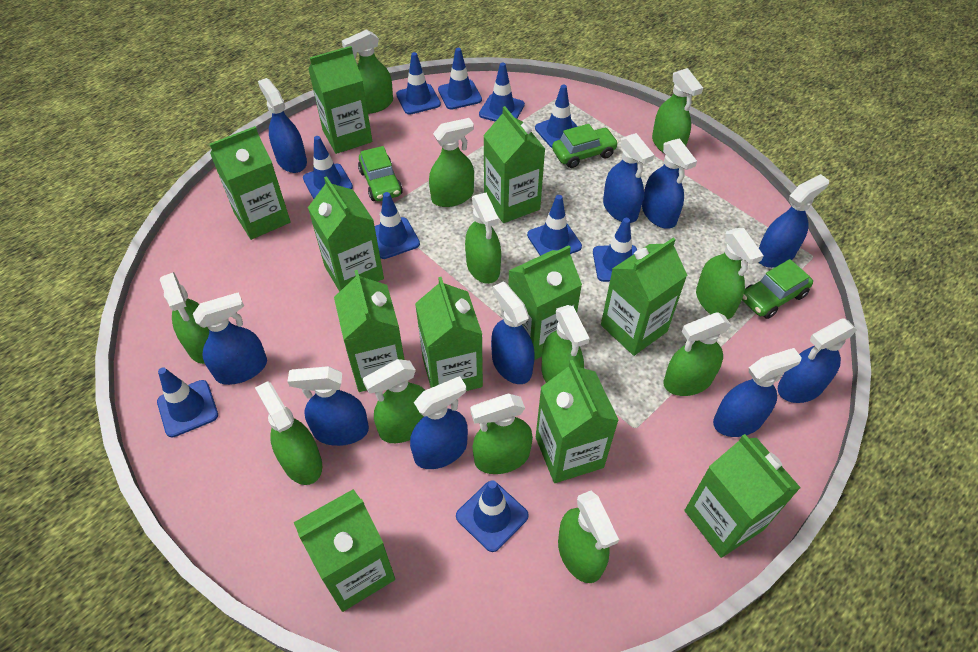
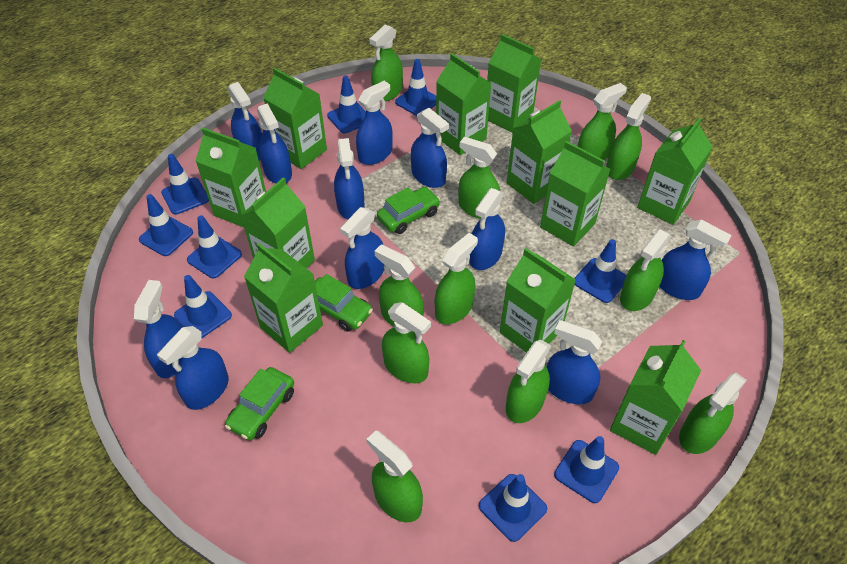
blue spray bottle: [193,292,267,385] [258,78,307,173] [287,366,369,446] [410,376,468,469] [491,281,535,384] [603,133,654,223] [642,138,697,229] [713,348,802,437] [759,174,829,268] [778,318,857,403] = 10 -> [134,280,182,378] [157,326,229,410] [228,82,262,161] [257,103,292,184] [334,138,365,219] [340,207,384,289] [356,81,393,165] [411,108,449,188] [469,188,505,270] [547,320,602,404] [659,220,731,300] = 11
blue traffic cone: [157,367,218,438] [303,136,353,199] [375,192,420,259] [396,52,441,115] [438,48,482,110] [456,480,529,552] [479,62,525,121] [527,195,582,256] [535,85,578,148] [593,218,637,282] = 10 -> [139,194,193,256] [161,154,209,215] [174,275,232,339] [187,215,242,278] [327,75,366,133] [395,59,436,116] [479,474,547,542] [554,436,619,503] [574,239,627,303] = 9
green spray bottle: [160,272,209,364] [255,381,322,485] [342,29,393,114] [363,359,425,443] [429,118,474,207] [465,193,501,284] [470,394,533,474] [541,305,590,383] [558,491,619,583] [652,68,703,154] [664,312,731,396] [696,228,764,319] = 12 -> [366,431,423,522] [369,24,403,101] [374,244,424,327] [382,302,431,383] [435,233,478,324] [458,137,500,219] [506,340,551,423] [578,83,627,160] [606,93,651,180] [620,229,671,311] [679,373,747,454] = 11

